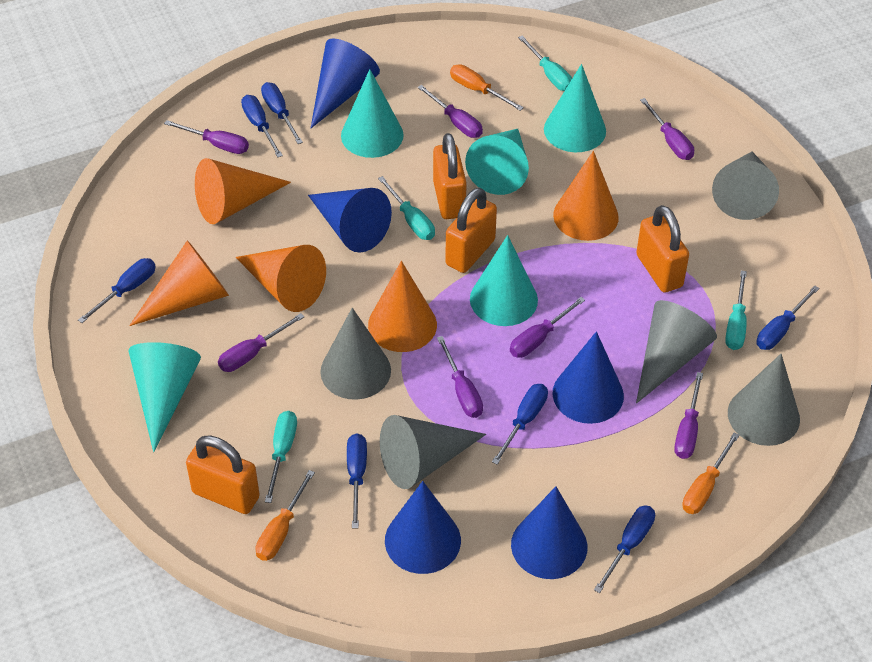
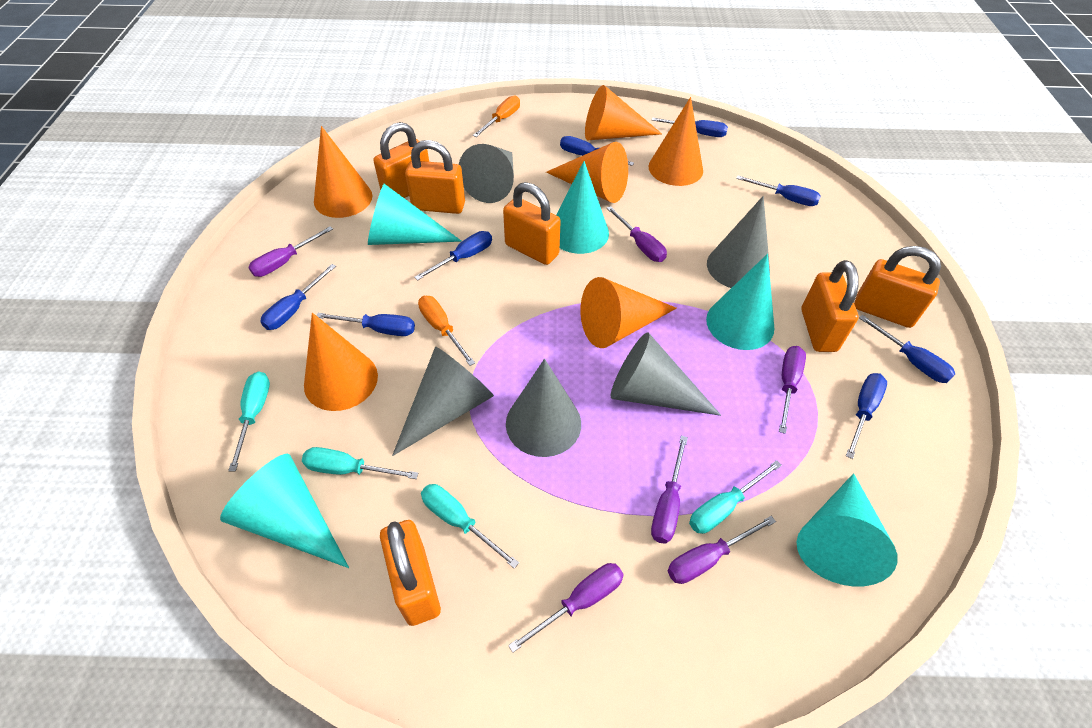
blue cone: [308,188,392,252] [311,39,380,128] [385,481,461,574] [511,487,587,579] [552,332,624,424] = 5 -> none = 0
blue screwdriver: [78,258,156,323] [241,95,283,157] [261,82,303,144] [347,434,367,528] [492,384,548,465] [594,505,655,593] [756,285,820,350] = 7 -> [260,264,336,330] [316,313,415,336] [414,231,492,281] [560,136,634,166] [652,117,728,137] [736,175,821,206] [846,373,887,459] [859,315,955,383] = 8
orange cone: [129,240,229,326] [195,158,291,224] [236,245,326,312] [368,261,437,352] [553,151,619,241] = 5 -> [304,313,378,411] [314,126,372,218] [546,142,628,203] [580,277,677,348] [585,85,662,140] [649,97,703,186] = 6
orange padlock: [186,436,260,514] [433,133,467,219] [445,188,497,273] [636,205,689,293] = 4 -> [373,122,429,198] [380,520,441,626] [405,140,465,214] [503,182,561,265] [801,260,859,352] [854,246,941,328] = 6
orange screwdriver: [256,470,315,561] [450,64,524,111] [682,433,740,514] = 3 -> [418,296,475,366] [473,96,520,137] = 2
purple screwdriver: [164,120,249,154] [218,313,304,372] [417,85,483,138] [437,336,483,418] [510,297,585,358] [640,98,694,160] [674,372,703,459] = 7 -> [248,226,333,277] [508,563,624,653] [606,206,667,262] [651,435,688,544] [668,516,776,584] [779,346,806,434] = 6

